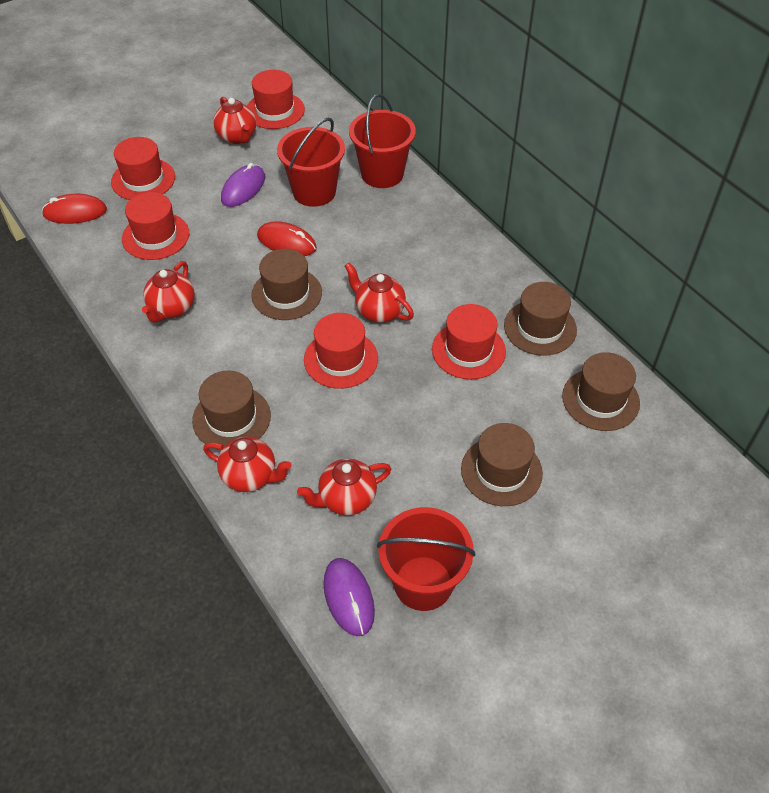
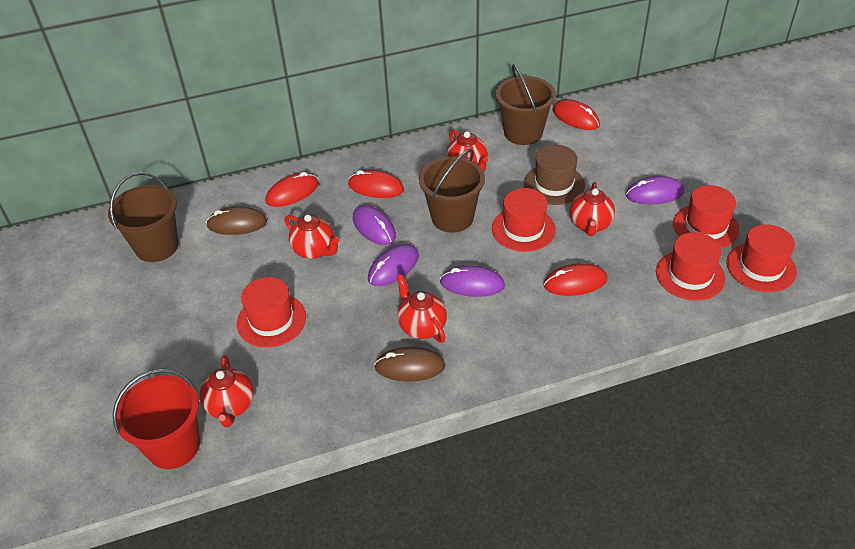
brown bucket: none = 0 -> [108,172,178,262] [419,149,485,233] [496,64,556,145] = 3
brown hat: [192,371,271,450] [252,249,322,320] [461,423,543,506] [504,282,577,356] [562,352,640,431] = 5 -> [524,145,585,205] = 1
brown mouse: none = 0 -> [206,206,267,235] [374,347,445,382] = 2
purple mouse: [221,163,265,207] [323,558,375,636] = 2 -> [353,205,396,245] [368,244,419,286] [440,265,505,297] [626,176,684,204] = 4
red bucket: [277,118,345,207] [349,94,416,188] [377,507,475,611] = 3 -> [113,368,200,469] = 1
red mouse: [42,194,107,224] [257,221,317,256] = 2 -> [265,172,319,207] [348,170,404,198] [544,263,607,296] [553,99,600,130] = 4

